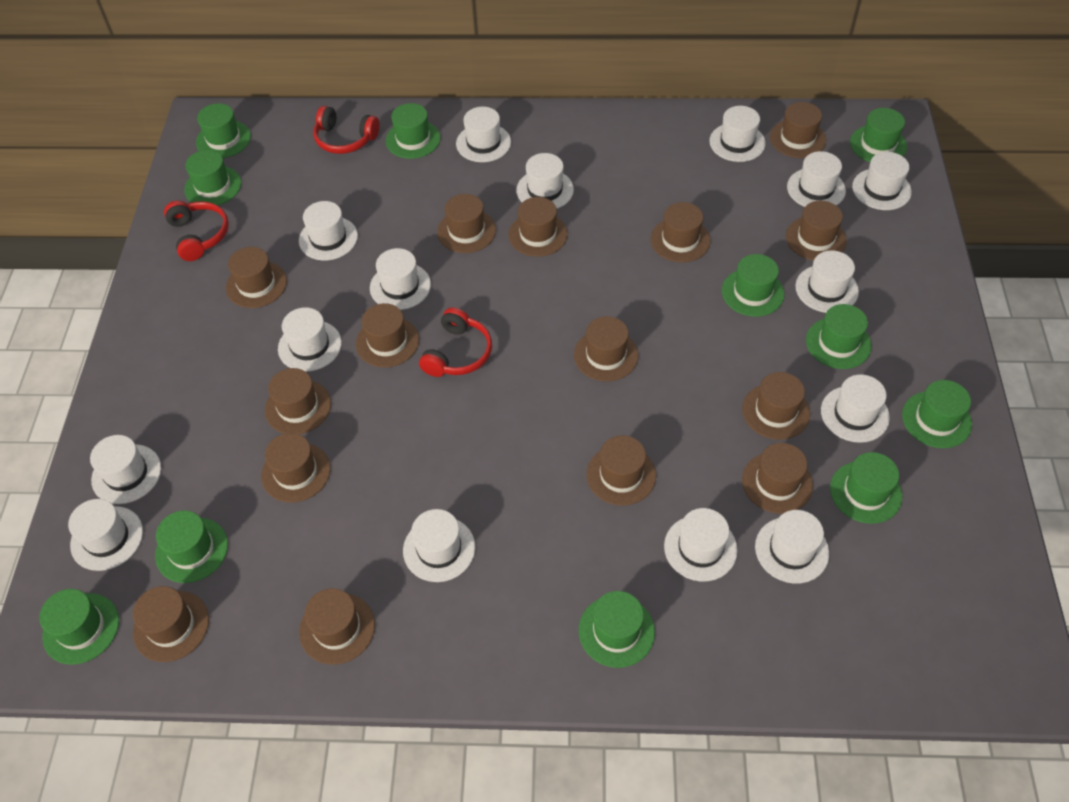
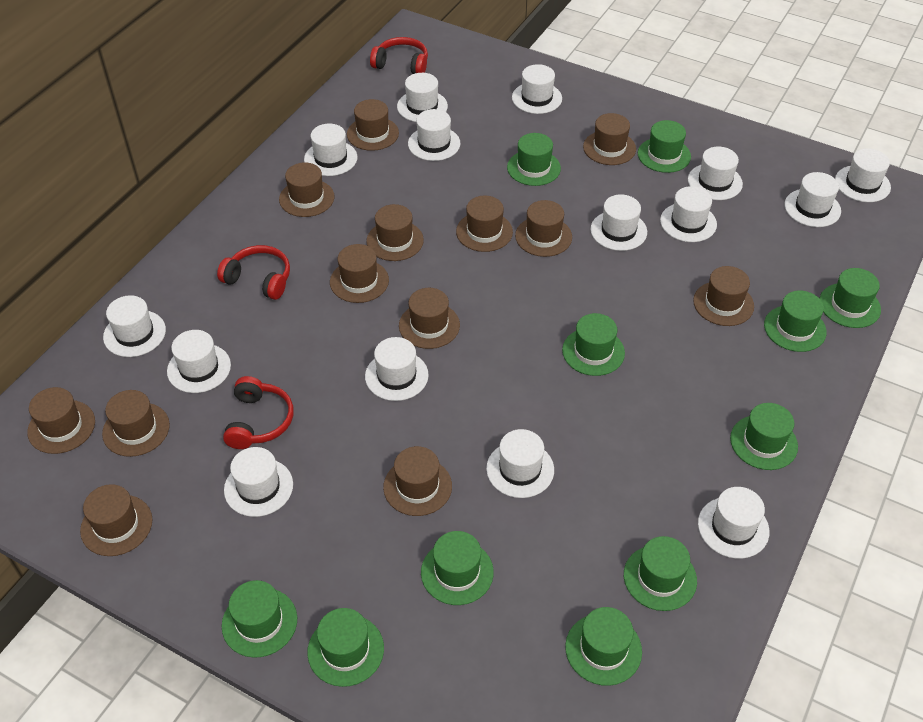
brown hat: [133,586,209,662] [226,247,287,308] [261,433,330,503] [265,368,331,434] [299,588,375,665] [356,303,419,368] [437,194,496,253] [509,197,568,257] [574,316,638,381] [586,435,656,506] [651,202,711,263] [742,372,810,440] [742,443,813,514] [770,102,826,158] [786,201,847,261] = 15 -> [27,387,95,454] [80,484,152,556] [102,390,170,457] [279,162,334,217] [330,244,389,303] [347,99,399,151] [366,204,424,261] [383,446,452,516] [399,288,460,349] [456,196,513,252] [515,200,572,257] [583,113,636,165] [693,266,754,326] = 13

